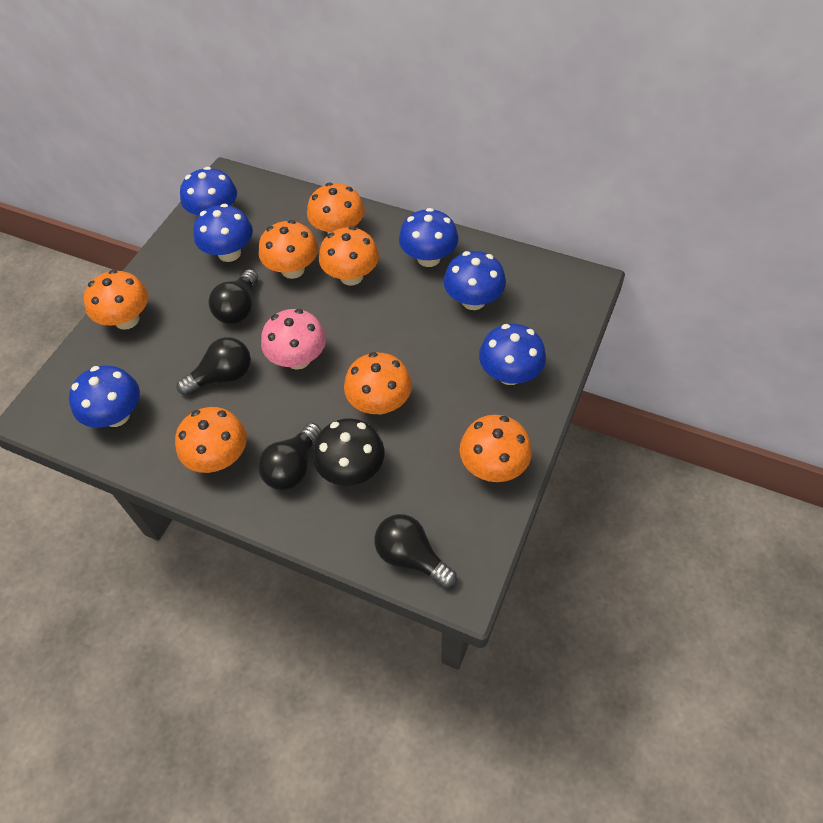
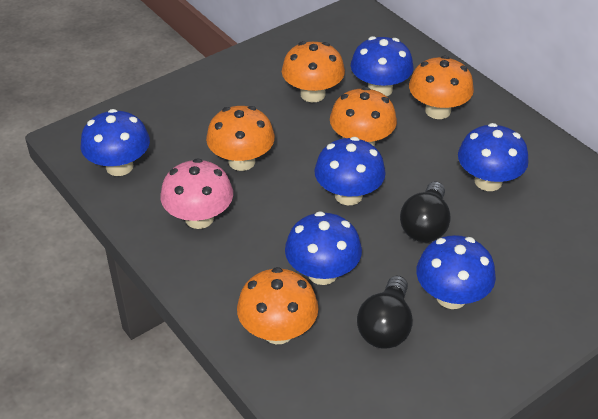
black light bulb: [177,337,251,395] [208,269,258,324] [258,423,321,490] [374,514,457,588] = 4 -> [357,276,413,349] [400,182,451,242] = 2
black mushroom: [313,418,384,486] = 1 -> none = 0
orange mushroom: [84,270,148,330] [175,407,247,473] [259,220,318,279] [307,183,365,234] [319,226,379,285] [344,352,412,415] [460,415,532,482] = 7 -> [206,106,275,171] [237,267,318,344] [282,41,345,102] [330,87,397,146] [409,56,474,119] = 5

